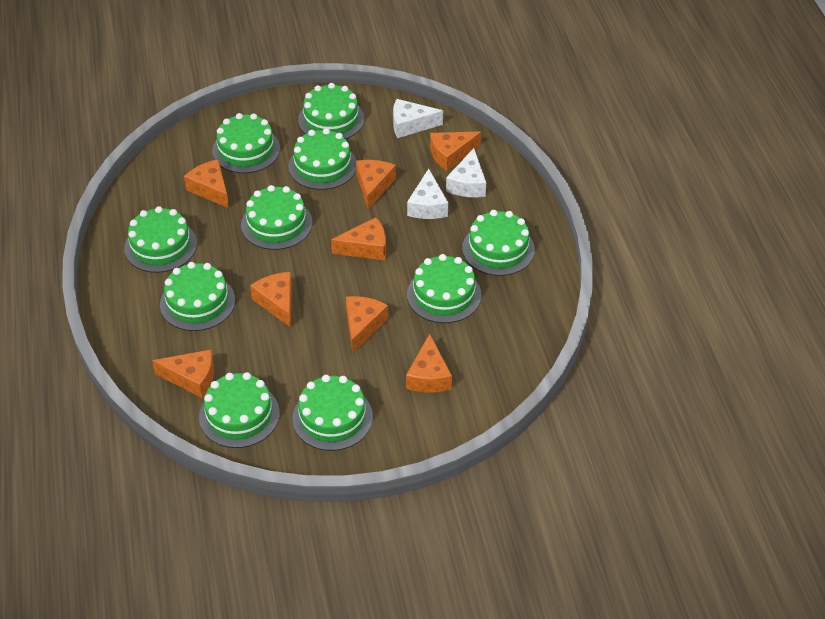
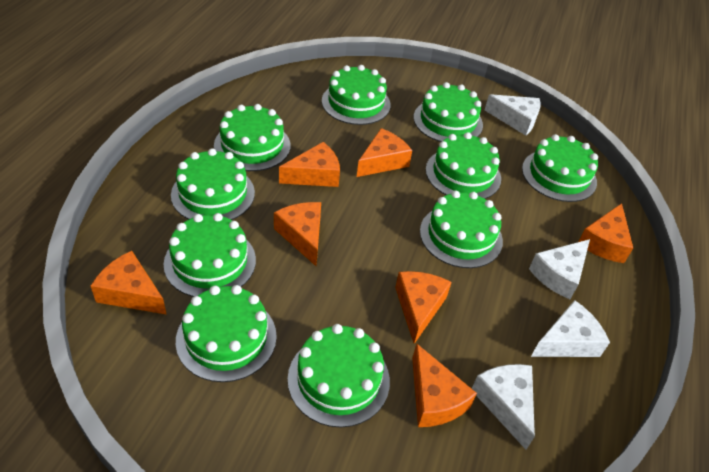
orange cheese: [152,350,214,398] [184,159,229,208] [250,272,292,328] [331,217,386,260] [346,296,388,353] [356,160,396,209] [406,334,452,393] [430,131,481,171] = 8 -> [91,251,167,315] [274,202,321,266] [279,142,340,187] [357,128,412,177] [395,271,452,344] [412,343,477,427] [579,203,633,263] = 7
white cheese: [393,99,443,138] [407,169,448,219] [446,148,486,197] = 3 -> [472,364,535,450] [485,94,541,136] [529,239,590,299] [531,300,610,357] = 4

